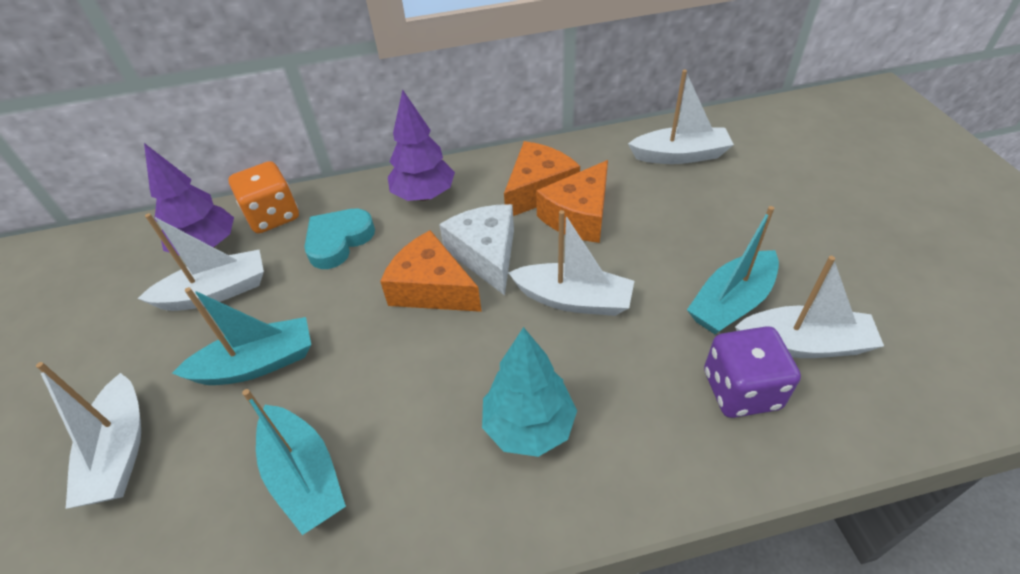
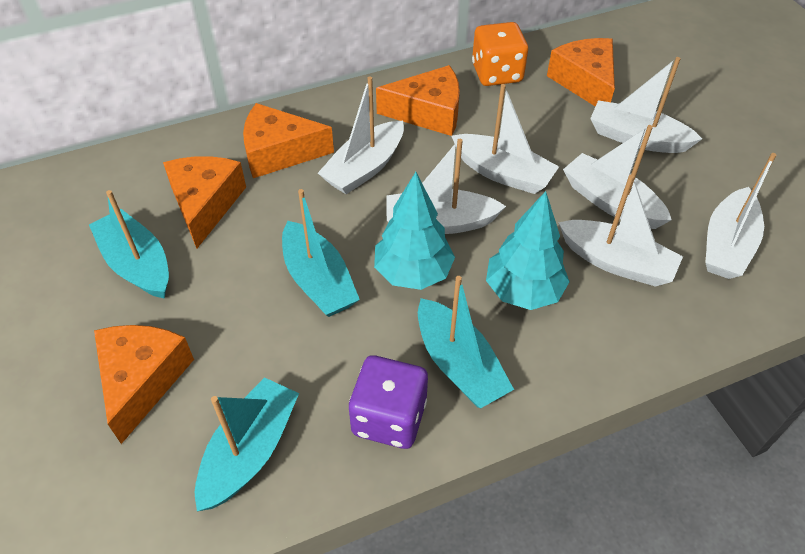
orange cheese: [380,230,482,312] [504,141,580,216] [536,160,608,243] = 3 -> [94,325,194,444] [163,156,246,249] [243,103,334,178] [376,65,460,136] [547,38,615,107] = 5
purple tree: [144,143,234,256] [388,89,455,201] = 2 -> none = 0
turquoise boat: [172,287,311,385] [242,389,346,535] [687,206,779,334] = 3 -> [89,190,169,299] [195,377,299,511] [282,189,360,317] [418,276,514,409] = 4
turquoise heart: [304,209,375,269] = 1 -> none = 0
turquoise tree: [482,327,577,457] = 1 -> [374,172,455,290] [486,191,569,310] = 2
white boat: [36,362,141,509] [138,213,264,311] [508,210,634,316] [628,70,734,164] [735,256,884,358] = 5 -> [318,76,404,194] [386,139,506,234] [451,84,559,194] [558,175,683,287] [563,125,672,229] [590,57,702,153] [705,153,776,279] = 7
white cheese: [439,204,514,296] = 1 -> none = 0

